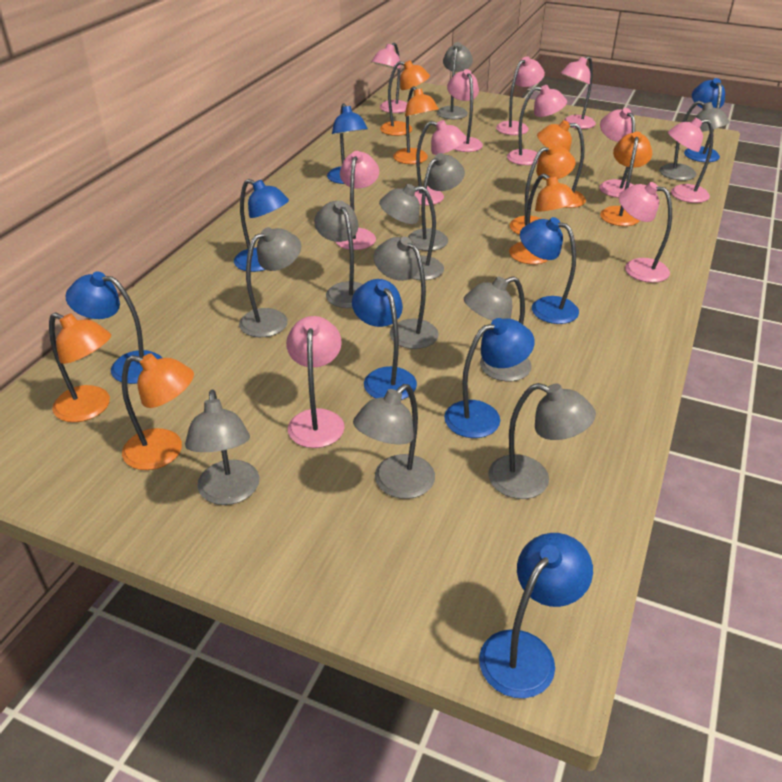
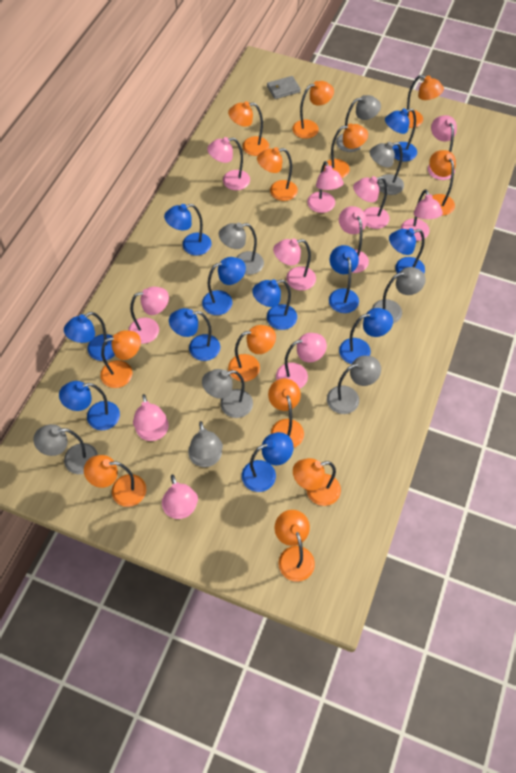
blue lamp: [65,272,162,384] [234,179,289,272] [327,103,368,184] [352,279,417,400] [444,318,535,438] [479,533,593,698] [520,217,579,324] [684,78,725,162] = 8 -> [59,381,120,430] [64,312,115,361] [164,204,212,255] [169,308,220,361] [202,257,246,315] [242,432,294,492] [252,279,297,330] [329,245,359,313] [339,308,393,364] [385,108,417,161] [389,228,425,274] = 11
grey lamp: [185,390,259,505] [239,227,301,337] [314,200,363,308] [353,384,435,499] [374,237,439,349] [379,184,444,280] [408,153,465,251] [437,42,473,119] [464,276,532,381] [488,383,596,499] [660,101,730,181] = 11 -> [33,424,98,474] [188,421,223,467] [202,369,253,418] [219,222,264,275] [327,356,381,414] [336,95,381,152] [369,142,404,195] [372,267,426,324] = 8
grey wallet: none = 0 -> [267,76,301,99] = 1
orange lamp: [49,312,111,422] [122,354,194,470] [380,60,430,136] [393,86,439,164] [509,173,578,264] [510,143,576,235] [537,120,586,208] [600,131,652,226] = 8 -> [84,455,147,507] [100,330,141,388] [228,101,269,156] [228,325,276,382] [257,147,298,201] [268,378,304,448] [274,510,315,582] [292,81,334,139] [293,458,341,506] [324,124,368,178] [406,75,444,128] [429,150,456,215] = 12

